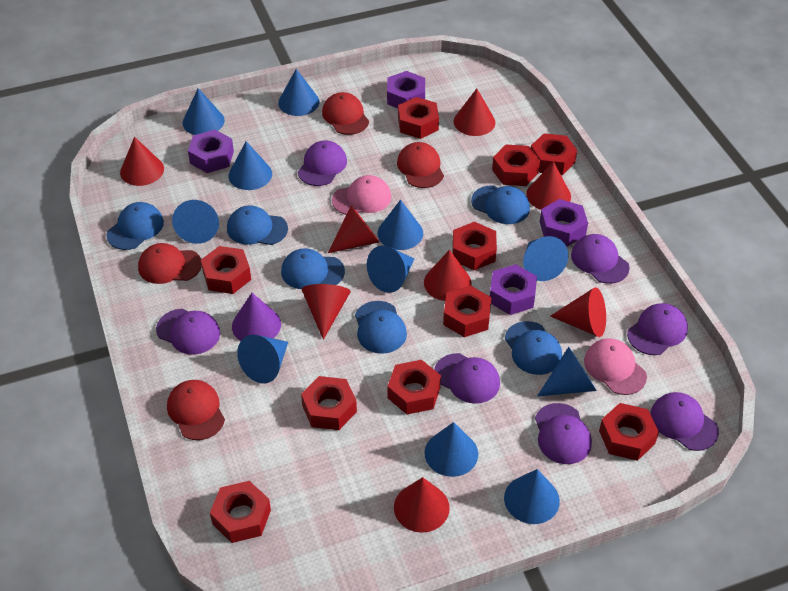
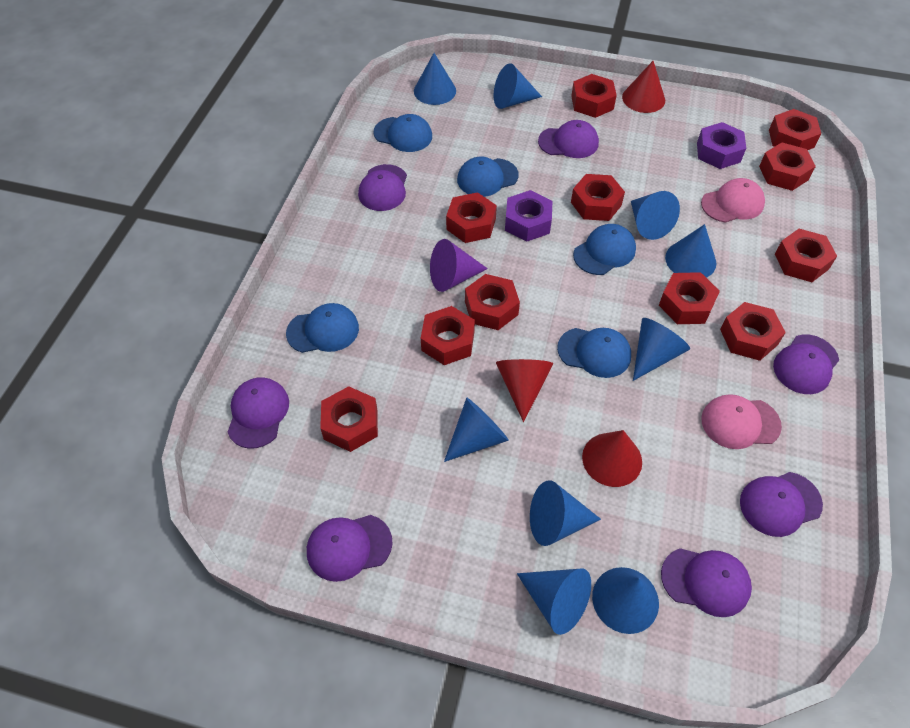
blue cap: [106,202,164,250] [227,205,288,245] [281,248,345,289] [355,301,407,354] [471,185,530,224] [505,321,562,375] = 6 -> [286,303,359,353] [374,114,432,152] [457,157,519,197] [557,328,631,378] [573,224,636,275] = 5
blue cone: [172,200,219,244] [183,88,225,135] [229,141,272,190] [237,335,288,383] [278,69,319,116] [367,245,414,293] [378,200,423,250] [424,422,478,477] [504,469,560,524] [523,236,568,281] [537,347,597,396] = 11 -> [414,53,456,105] [444,397,509,462] [494,63,542,109] [517,568,591,635] [530,480,601,546] [592,567,659,634] [631,191,680,240] [633,318,690,381] [665,224,716,278] = 9
purple nut: [188,130,234,173] [387,71,425,108] [490,264,537,315] [540,199,588,246] = 4 -> [505,190,553,242] [697,122,746,169] = 2
red cap: [138,243,202,284] [167,380,225,440] [322,92,369,135] [397,142,444,188] = 4 -> none = 0
red cone: [120,137,164,186] [302,284,351,340] [328,206,379,253] [394,477,450,533] [424,250,472,301] [454,89,496,136] [526,162,571,210] [550,287,606,337] = 8 -> [496,359,553,422] [582,430,642,487] [622,61,665,113] = 3
red nut: [201,246,251,294] [210,481,271,543] [301,376,357,430] [387,360,441,414] [398,97,439,139] [443,285,492,337] [452,222,497,270] [492,145,540,186] [531,133,577,175] [599,403,659,461] = 10 -> [320,386,378,452] [421,306,475,365] [446,192,497,243] [465,274,520,330] [571,74,617,118] [571,174,625,221] [659,272,720,324] [720,302,786,361] [759,143,816,191] [769,109,821,150] [775,229,837,282] = 11

